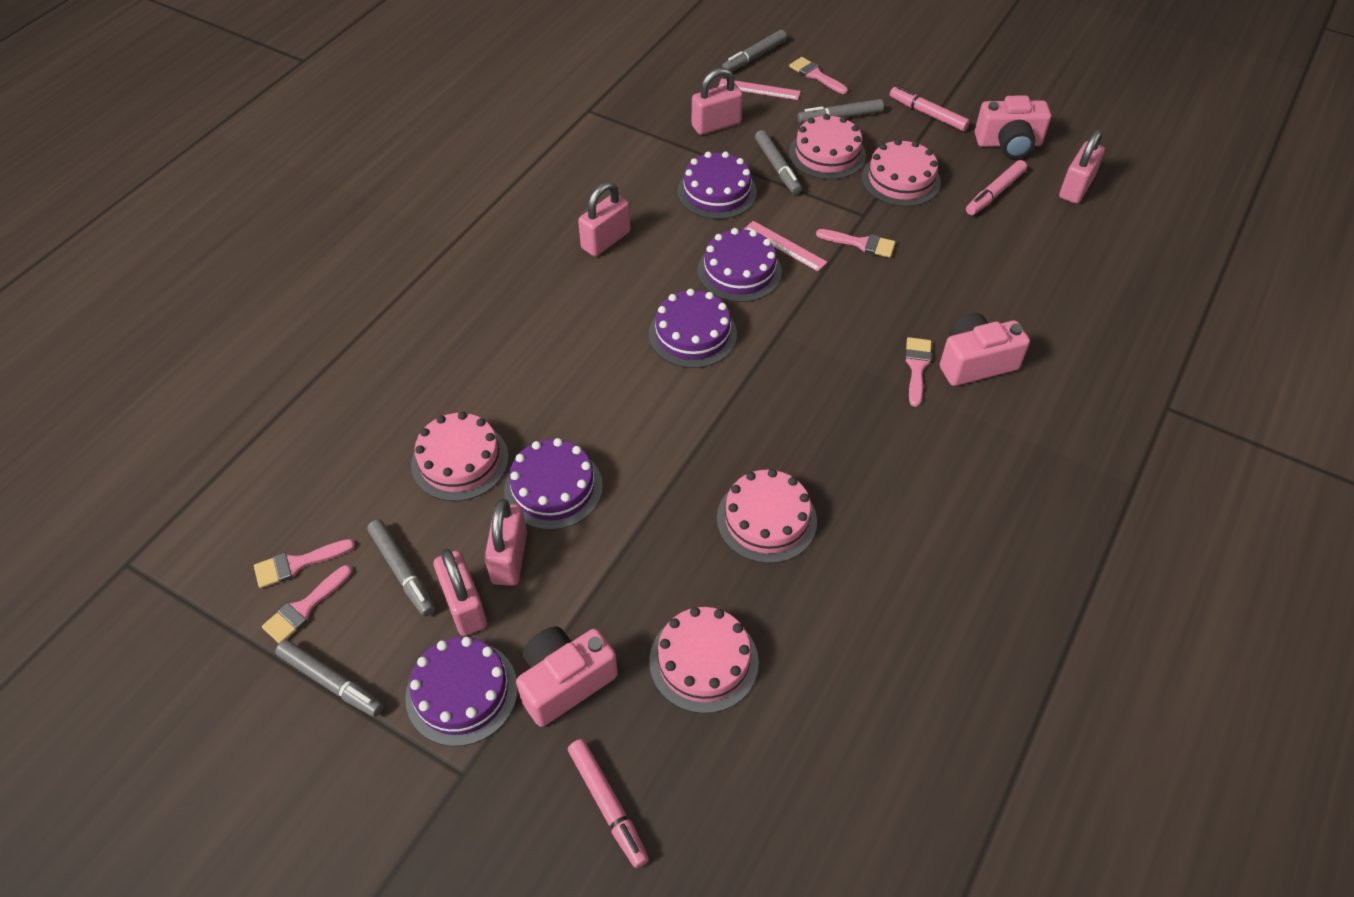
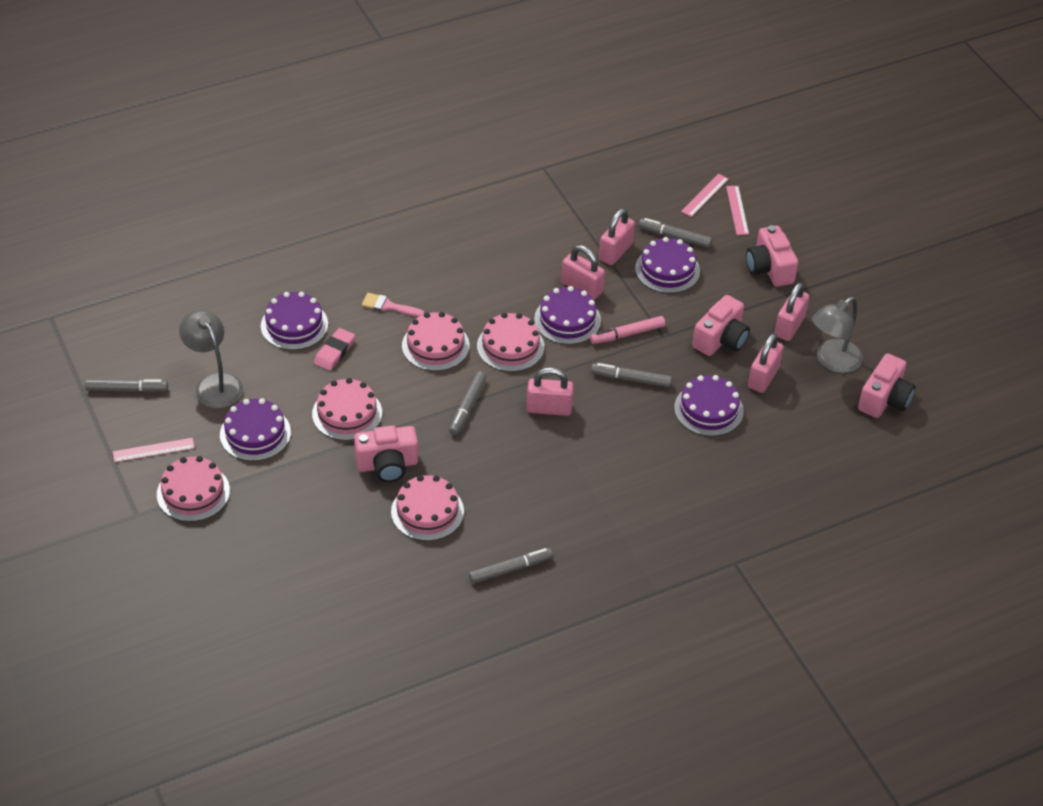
grey lamp: none = 0 -> [179,310,243,408] [812,297,863,373] = 2
pink brush: [254,539,355,588] [262,565,352,643] [789,57,848,94] [816,229,895,258] [905,337,932,407] = 5 -> [362,293,425,317] = 1
pink camera: [516,626,618,727] [940,313,1030,386] [975,95,1051,159] = 3 -> [354,425,418,482] [692,295,750,356] [746,225,798,287] [858,353,916,418] = 4
pink eraser: none = 0 -> [314,328,355,371] = 1
pink marker: [568,739,649,868] [890,86,970,131] [966,160,1027,215] = 3 -> [590,316,665,344] = 1
pink ruler: [718,78,801,100] [744,221,827,271] = 2 -> [113,438,195,462] [681,174,729,217] [726,186,749,235] = 3

